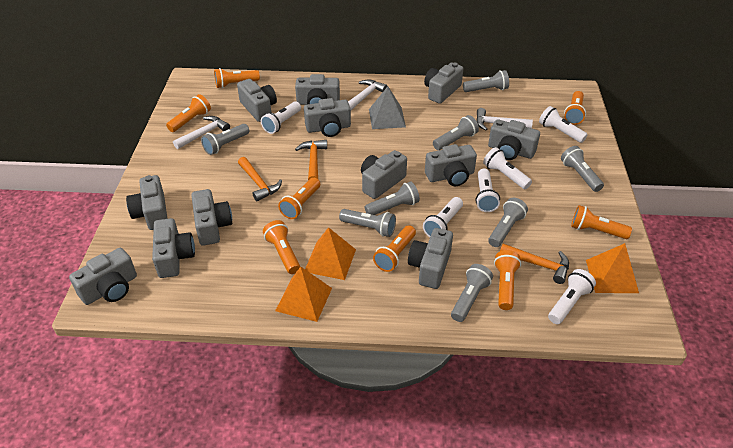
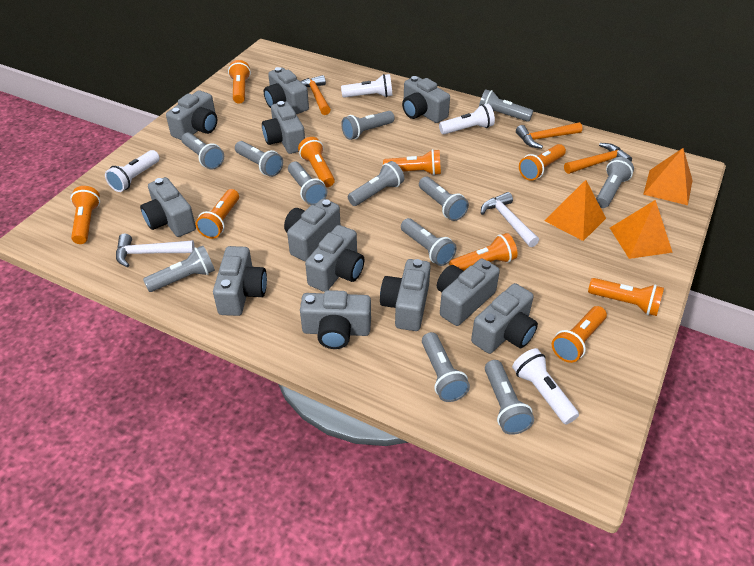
grey flashlight: [201,124,249,155] [339,209,396,237] [365,181,420,215] [433,115,479,150] [451,264,493,322] [463,70,509,92] [488,198,528,247] [561,146,604,192] = 8 -> [143,246,215,292] [181,133,224,169] [235,141,283,177] [288,162,327,205] [341,111,395,140] [348,161,404,206] [401,218,457,266] [419,177,469,221] [422,332,470,402] [479,90,533,122] [485,360,534,435] [596,157,634,208] = 12
grey pyramid: [369,86,406,129] = 1 -> none = 0
orange flashlight: [166,94,211,132] [214,68,260,88] [263,220,300,274] [278,178,320,219] [373,225,416,272] [494,250,521,310] [564,91,586,125] [571,205,632,239] = 8 -> [71,186,100,244] [196,189,239,239] [228,60,251,104] [298,137,335,187] [383,149,441,176] [449,233,518,271] [519,144,566,181] [552,306,607,363] [588,278,664,316] = 9
white flashlight: [261,101,301,134] [423,197,463,237] [476,168,500,212] [483,147,532,189] [539,106,588,143] [548,269,596,324] = 6 -> [105,150,160,192] [341,74,392,98] [439,104,495,134] [512,348,579,424] = 4
white hammer: [173,116,230,149] [348,79,387,110] [476,108,533,131] = 3 -> [116,234,195,268] [481,192,539,247] = 2

